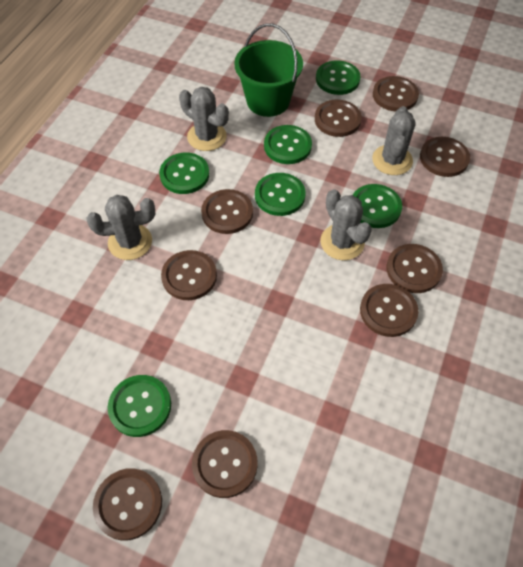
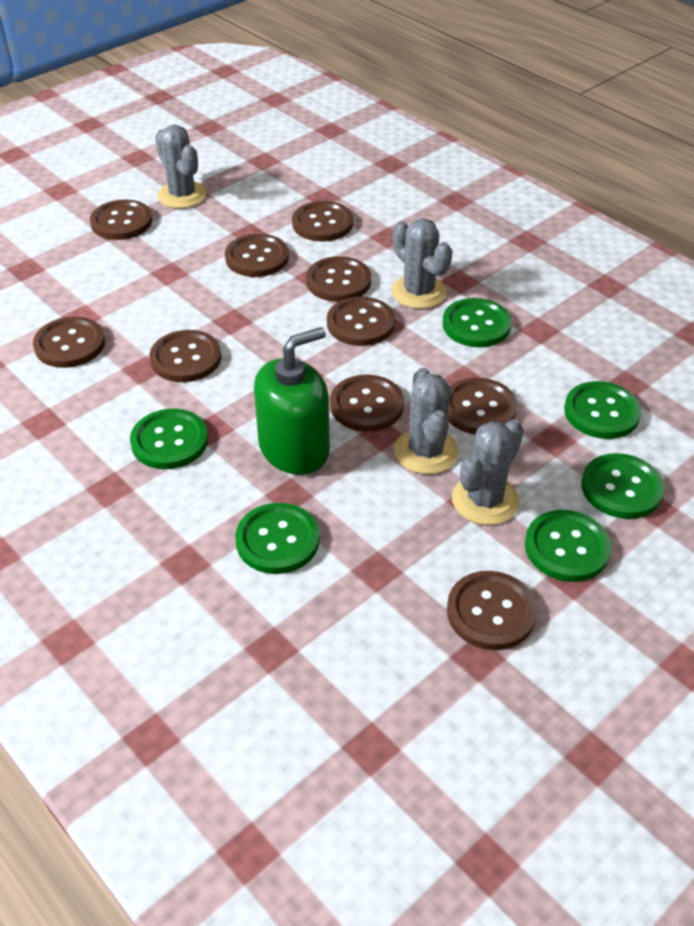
brown button: [93,468,162,541] [161,250,217,300] [192,430,257,498] [201,189,253,234] [315,100,362,137] [360,284,418,337] [373,76,419,111] [386,244,443,293] [420,137,470,177] = 9 -> [33,316,105,368] [90,199,152,240] [149,330,221,382] [225,234,289,277] [292,201,353,241] [306,256,371,302] [327,297,395,346] [330,375,404,432] [447,571,537,650] [448,378,517,434] = 10
green bucket: [234,23,303,117] = 1 -> none = 0
green soap dispenser: none = 0 -> [254,327,330,475] = 1

